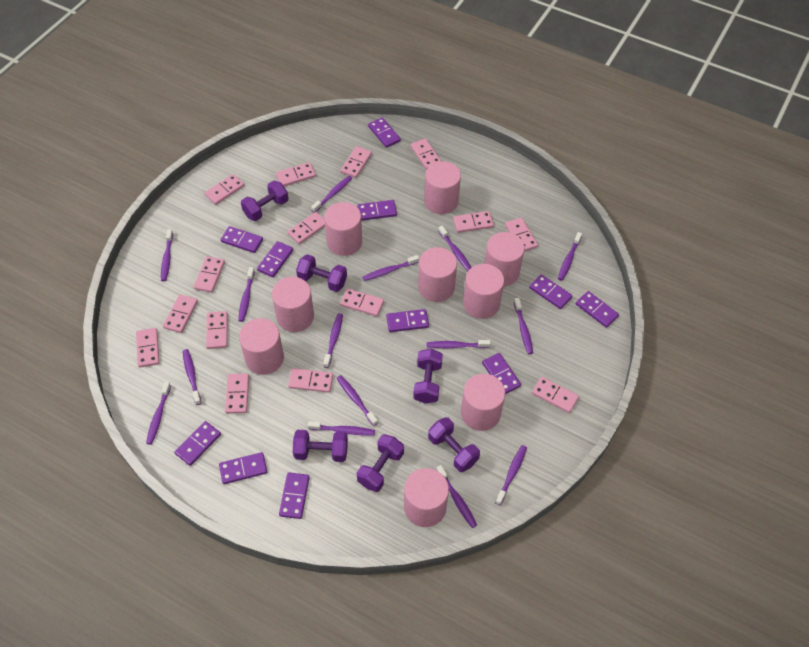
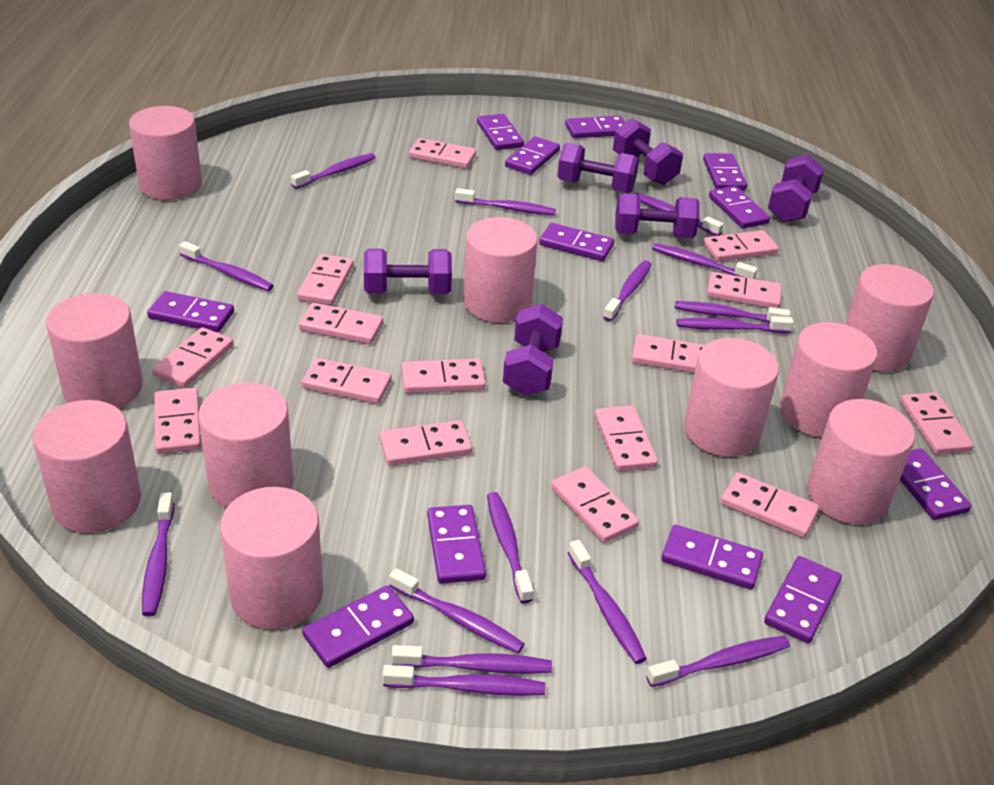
pink cylinder: [239,318,284,375] [272,277,314,332] [324,202,362,256] [404,468,449,527] [418,247,457,302] [424,161,461,214] [461,374,505,431] [463,264,504,319] [484,232,525,286] = 9 -> [32,400,141,533] [46,293,143,408] [129,106,202,200] [198,383,294,508] [220,487,323,629] [463,217,538,323] [684,338,779,457] [780,322,877,438] [807,399,915,525] [845,264,934,372] = 10
purple domino: [175,421,221,466] [219,452,267,484] [221,226,263,253] [257,241,293,277] [279,472,310,519] [357,200,397,221] [368,117,401,148] [386,309,429,332] [482,353,521,394] [529,274,572,309] [576,291,619,328] = 11 -> [147,291,234,332] [302,586,414,668] [427,505,486,584] [477,114,524,150] [505,136,560,175] [539,223,614,261] [565,116,625,138] [661,525,763,589] [703,153,747,190] [709,186,770,229] [764,556,842,643] [900,448,971,520] = 12

